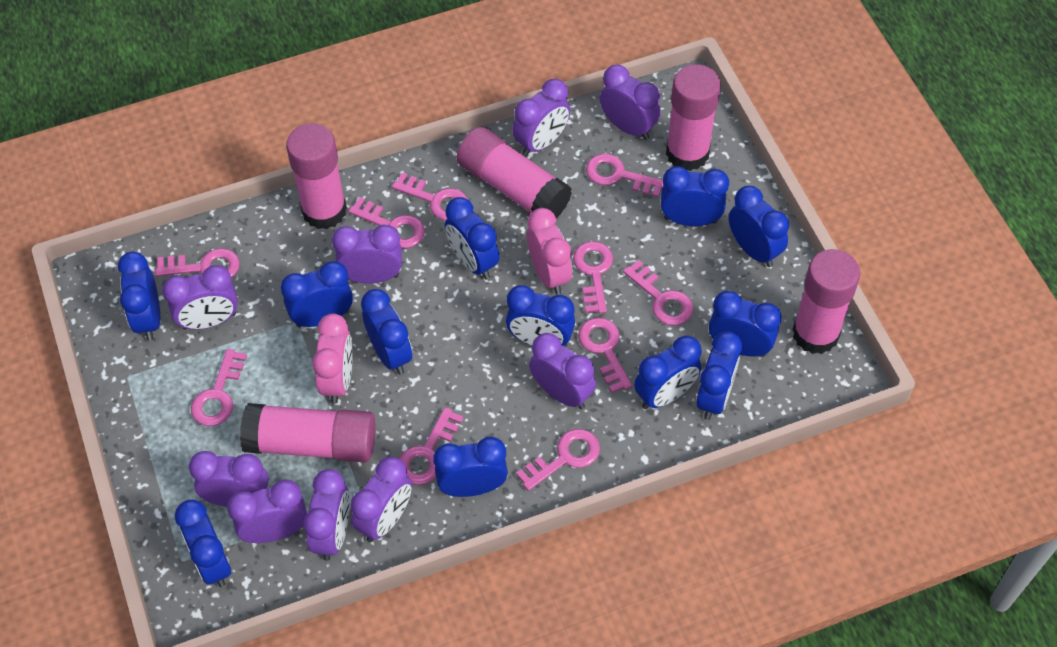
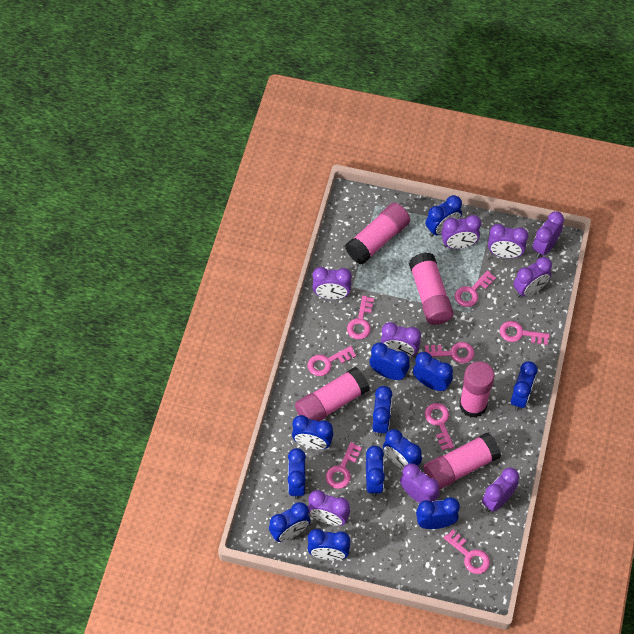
pink clock: [312,313,353,404] [527,208,572,294] = 2 -> none = 0
pink key: [155,248,240,278] [191,349,247,426] [348,197,425,248] [392,172,468,221] [400,407,463,485] [516,429,600,491] [573,241,613,313] [578,318,632,393] [586,154,663,197] [623,260,693,326] = 10 -> [308,346,356,376] [326,442,362,489] [347,296,374,339] [425,342,474,363] [425,403,454,450] [444,530,490,574] [455,270,496,307] [500,321,550,345] = 8

